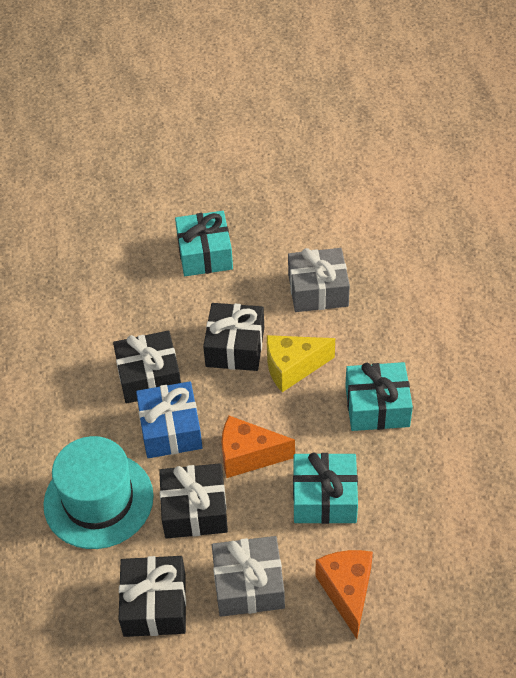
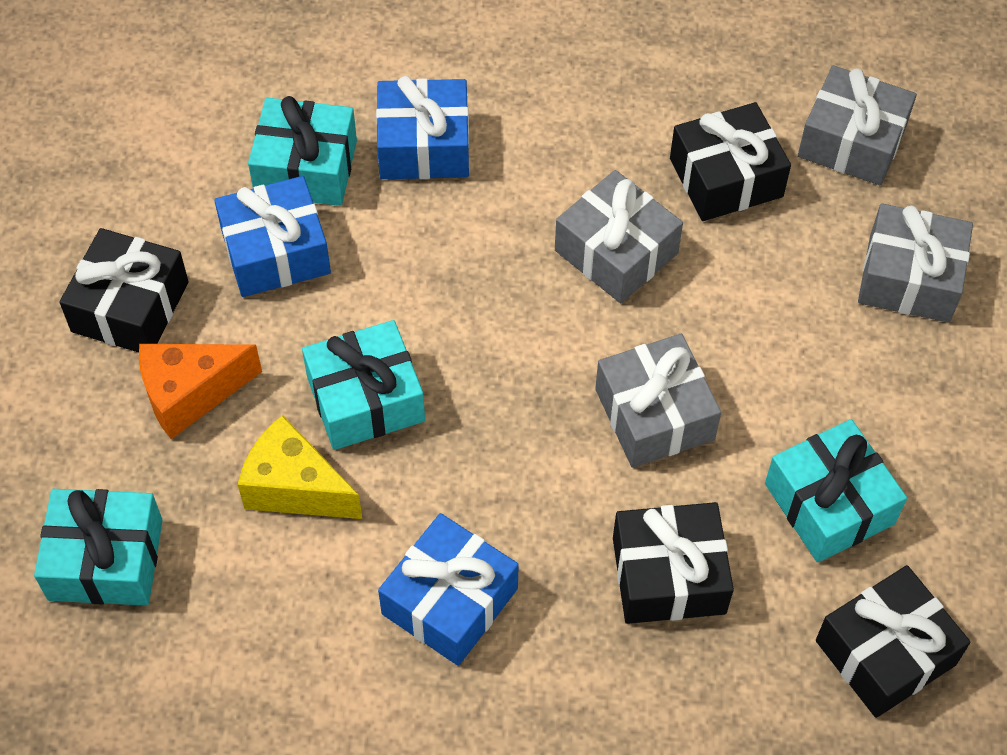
blue gift: [136,382,203,458] = 1 -> [214,176,331,297] [376,76,469,179] [378,513,519,666] = 3
grey gift: [212,536,285,617] [288,248,350,312] = 2 -> [555,170,683,303] [595,334,721,468] [798,65,917,186] [858,203,973,323] = 4
orange cheese: [222,416,295,478] [315,550,373,639] = 2 -> [139,344,262,439] = 1
turquoise gift: [175,211,233,276] [293,453,358,524] [345,362,413,431] = 3 -> [34,489,163,606] [248,96,357,206] [302,320,425,450] [765,419,907,562] = 4
turquoise hat: [43,436,154,549] = 1 -> none = 0

